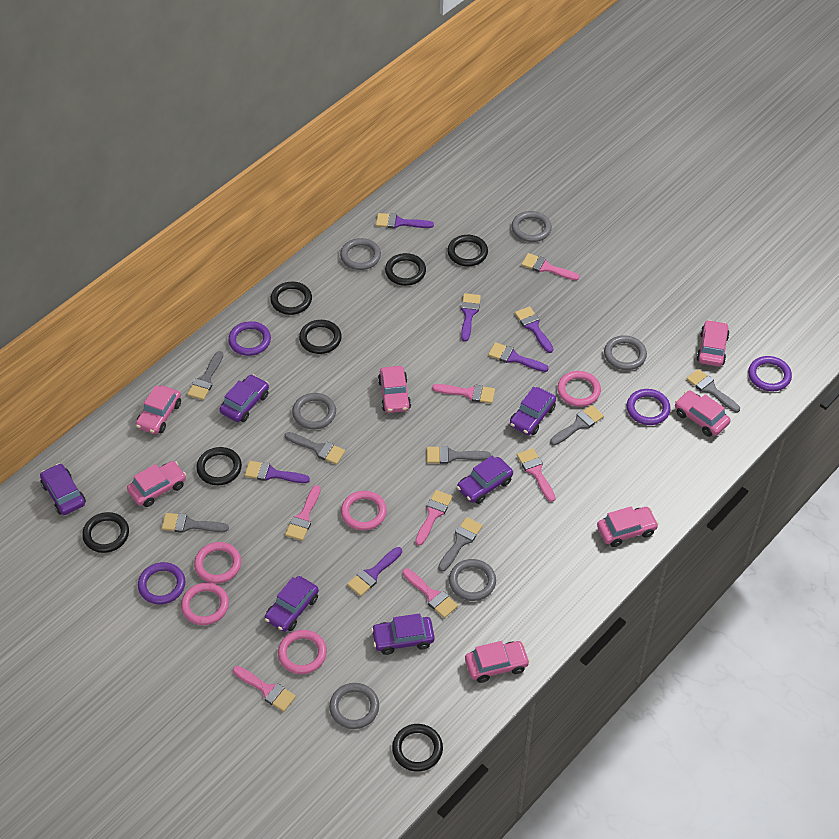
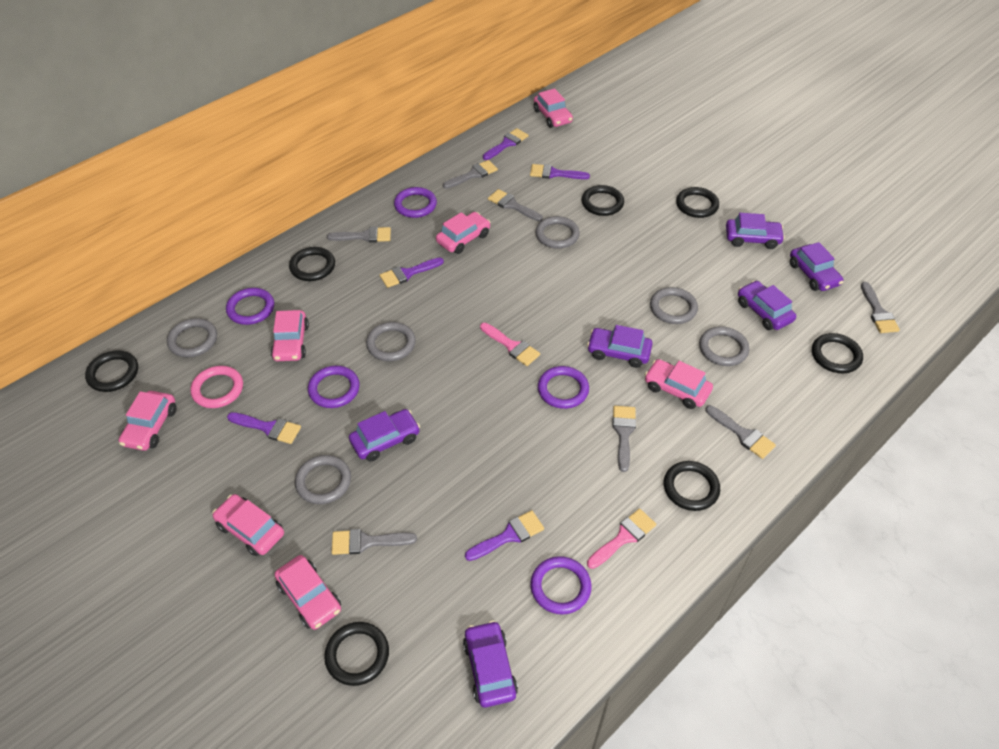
pink brush: [233,666,296,712] [285,485,321,541] [402,568,458,618] [415,490,453,546] [432,384,495,404] [517,448,556,502] [522,253,580,280] = 7 -> [480,323,540,366] [587,509,656,569] = 2
pink ring: [181,582,229,625] [194,542,241,584] [278,630,327,674] [341,491,387,530] [557,371,601,407] = 5 -> [190,366,243,408] = 1
purple brush: [244,461,310,483] [347,547,402,596] [376,213,434,229] [461,293,481,342] [488,342,549,372] [515,306,553,353] = 6 -> [227,412,301,444] [380,257,444,288] [465,510,544,561] [483,128,528,160] [530,164,590,179] = 5
purple ring: [138,562,185,604] [228,321,271,356] [627,389,671,425] [748,356,792,391] = 4 -> [226,288,274,325] [308,366,360,408] [394,187,437,218] [530,556,592,615] [538,366,589,409] = 5

